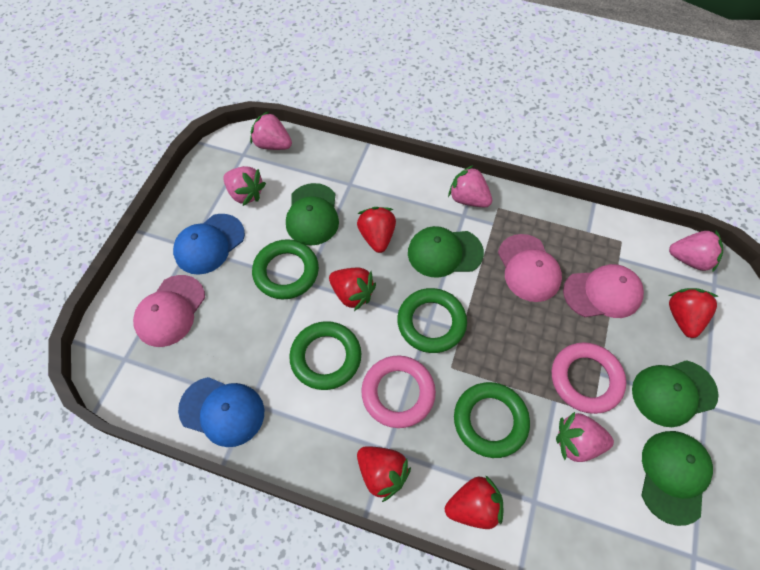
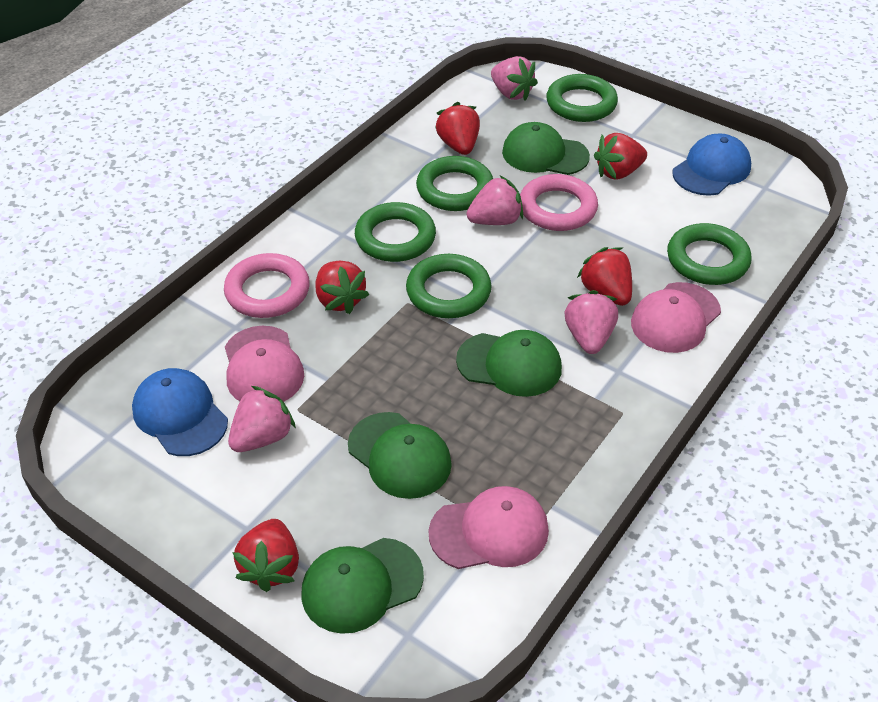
green ring: [252,239,319,299] [289,321,361,390] [397,288,467,353] [454,382,530,458] = 4 -> [355,202,436,262] [406,254,492,318] [416,156,493,211] [546,74,618,122] [667,223,751,285] = 5
pink strawberry: [223,166,266,206] [250,111,292,150] [448,165,492,207] [556,412,614,462] [669,231,723,273] = 5 -> [228,386,296,452] [466,175,523,225] [491,56,538,101] [565,290,618,354] = 4

